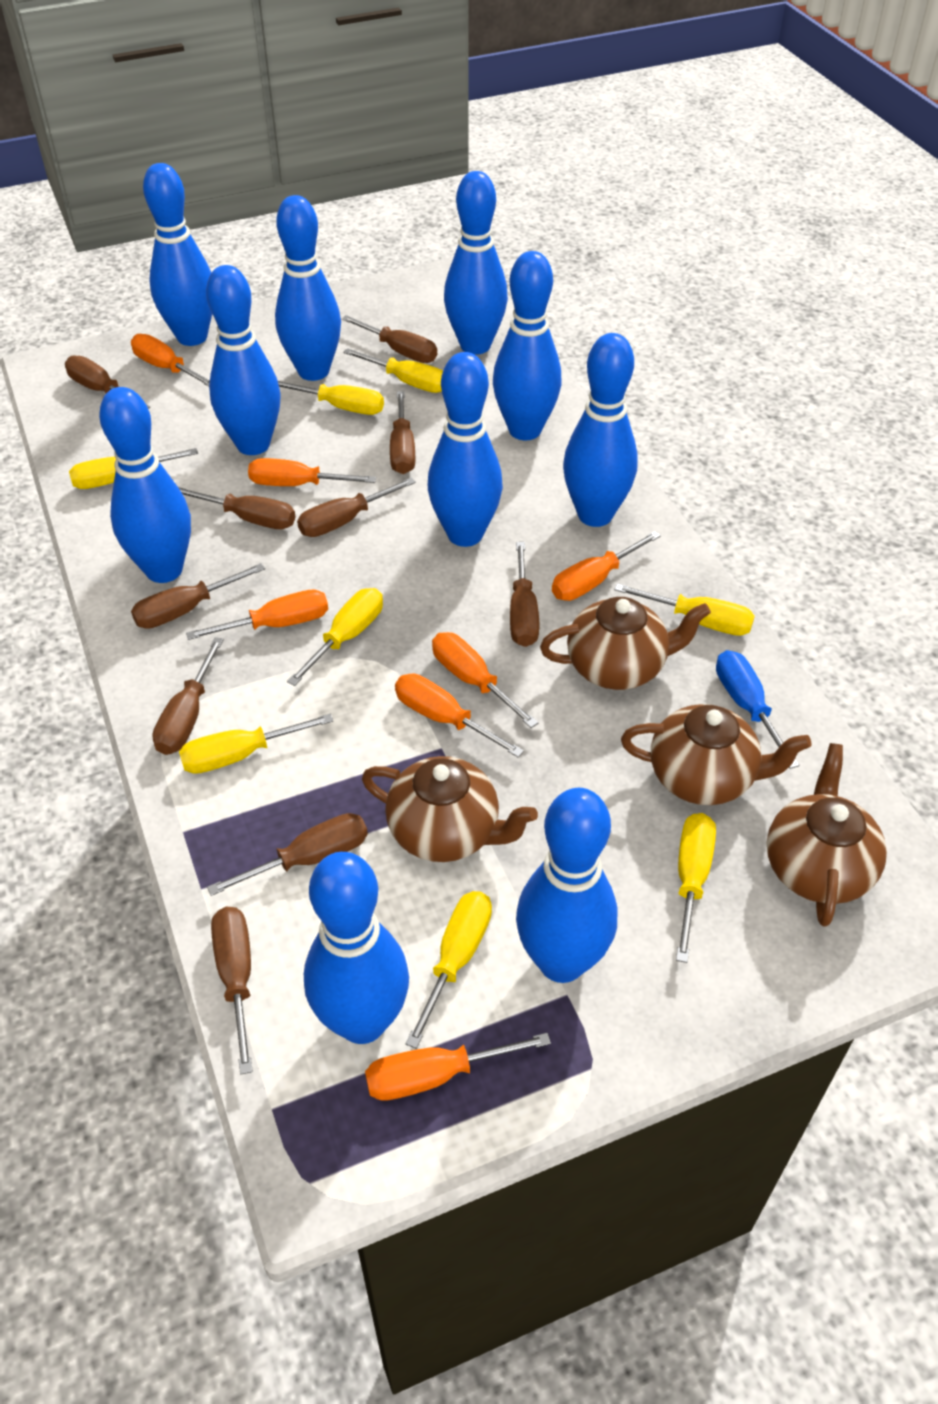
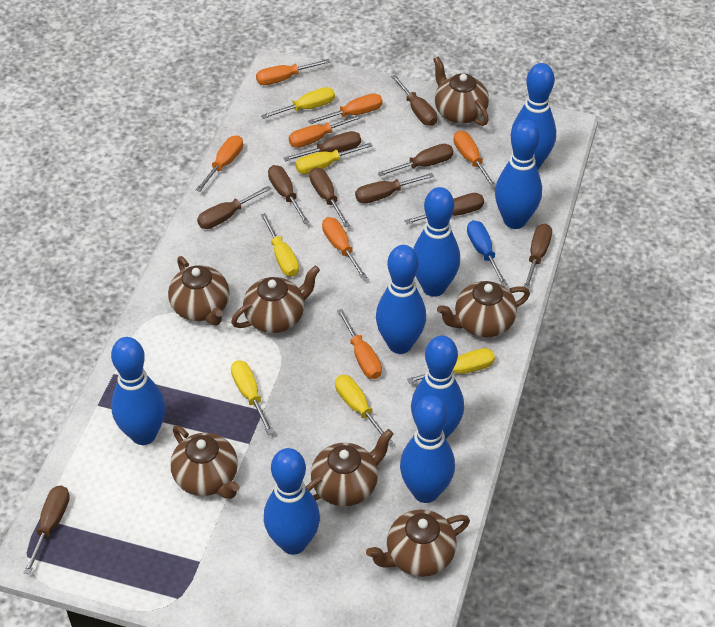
blue bowling pin: [99,387,191,583] [143,163,212,346] [206,265,281,455] [275,195,341,381] [304,852,409,1044] [428,352,503,547] [444,171,508,355] [493,251,562,440] [516,788,618,983] [563,333,638,527] = 10 -> [111,337,165,445] [264,448,320,555] [376,245,426,354] [400,396,455,503] [411,336,464,439] [413,187,460,297] [495,120,542,229] [511,63,556,170] = 8
brown teapot: [362,756,538,862] [540,597,711,690] [621,704,811,805] [767,743,887,927] = 4 -> [168,256,230,326] [170,425,240,499] [231,266,320,333] [306,429,393,506] [366,509,470,577] [433,56,489,126] [437,281,530,337] = 7
yellow screwdriver: [69,448,198,489] [179,714,333,774] [278,381,384,415] [287,588,383,686] [343,348,443,393] [406,891,492,1049] [614,583,755,636] [676,813,716,963] = 8 -> [231,360,274,435] [261,87,335,119] [261,213,299,277] [295,142,373,174] [335,375,393,445] [407,348,495,384] = 6

